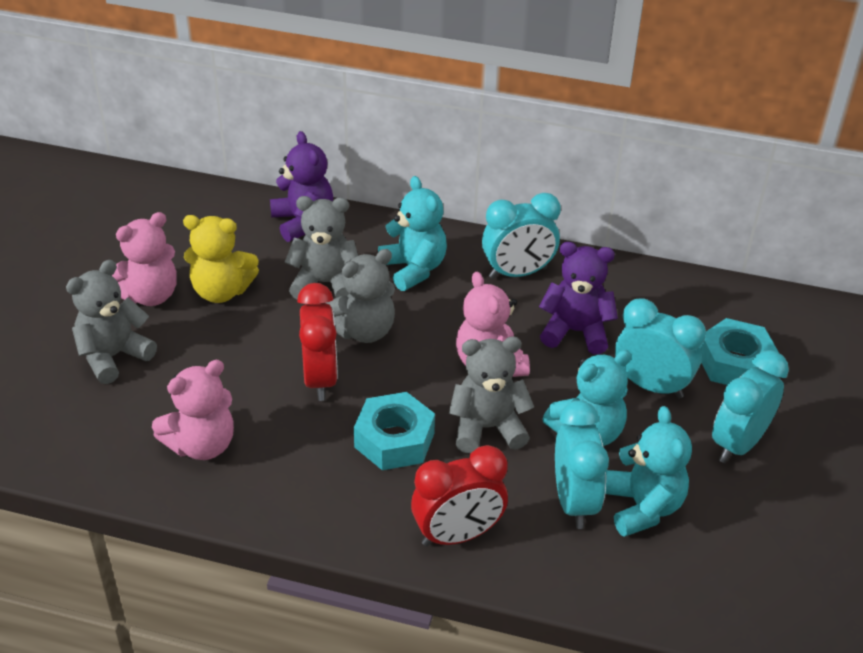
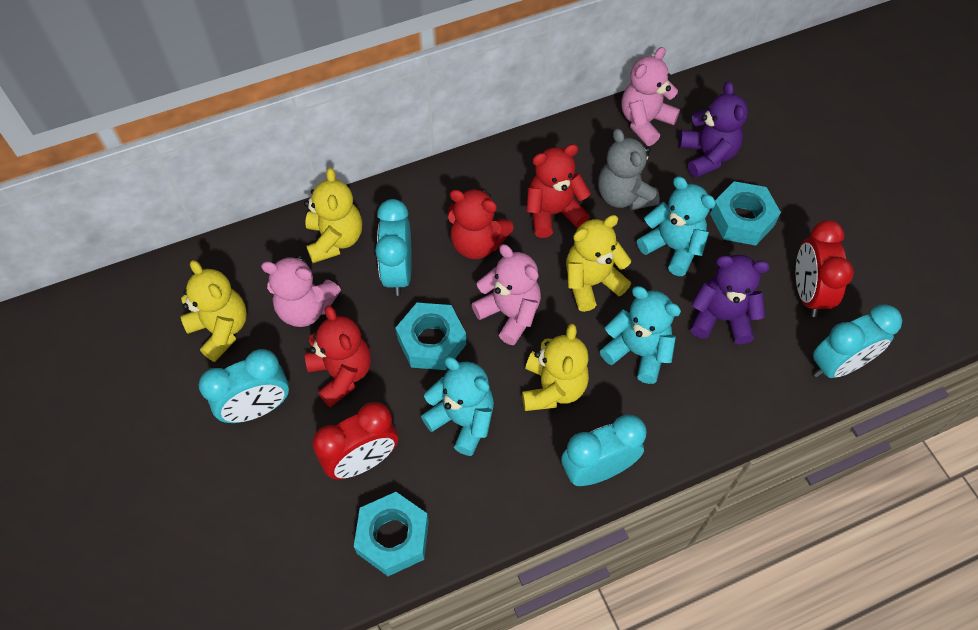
grey teddy bear: [66,260,157,384] [285,196,358,299] [326,249,395,343] [449,336,534,453] = 4 -> [598,129,660,210] = 1
red teddy bear: none = 0 -> [305,305,371,407] [448,188,514,259] [526,144,591,238] = 3
turquoise nut: [354,392,435,470] [701,318,779,385] = 2 -> [354,492,429,576] [396,303,466,370] [710,181,781,246] = 3
yellow teddy bear: [183,215,259,303] = 1 -> [181,260,247,362] [304,168,362,263] [522,324,589,411] [566,215,631,312] = 4

